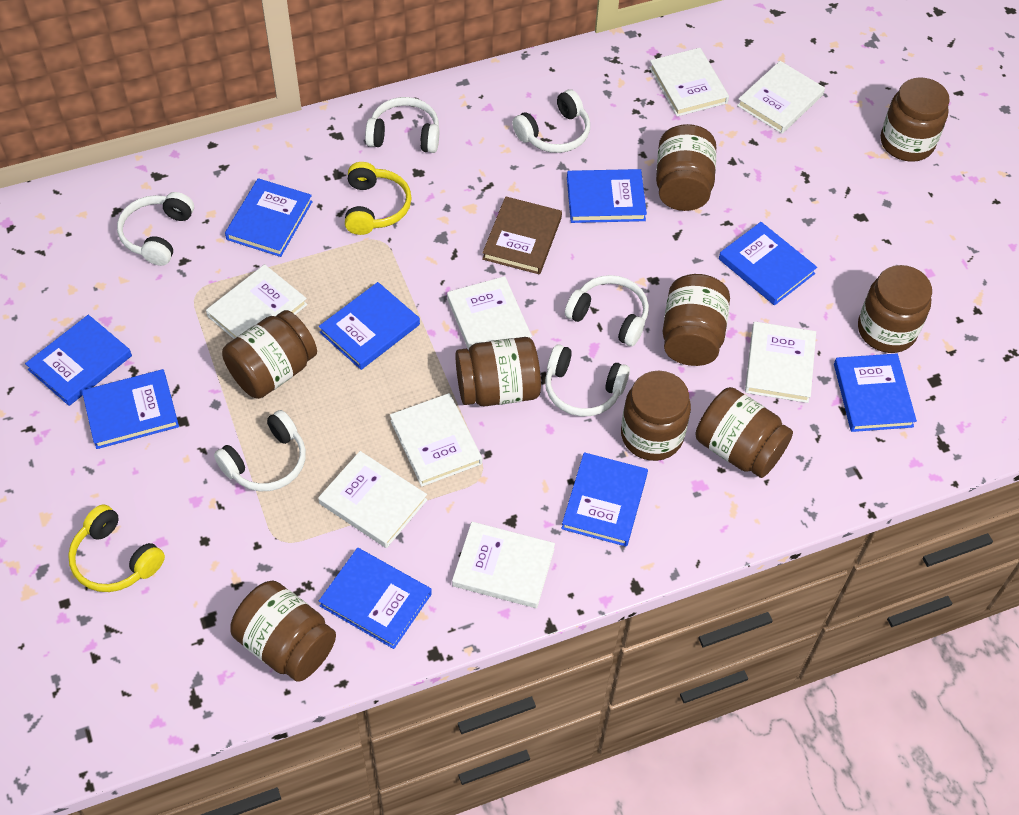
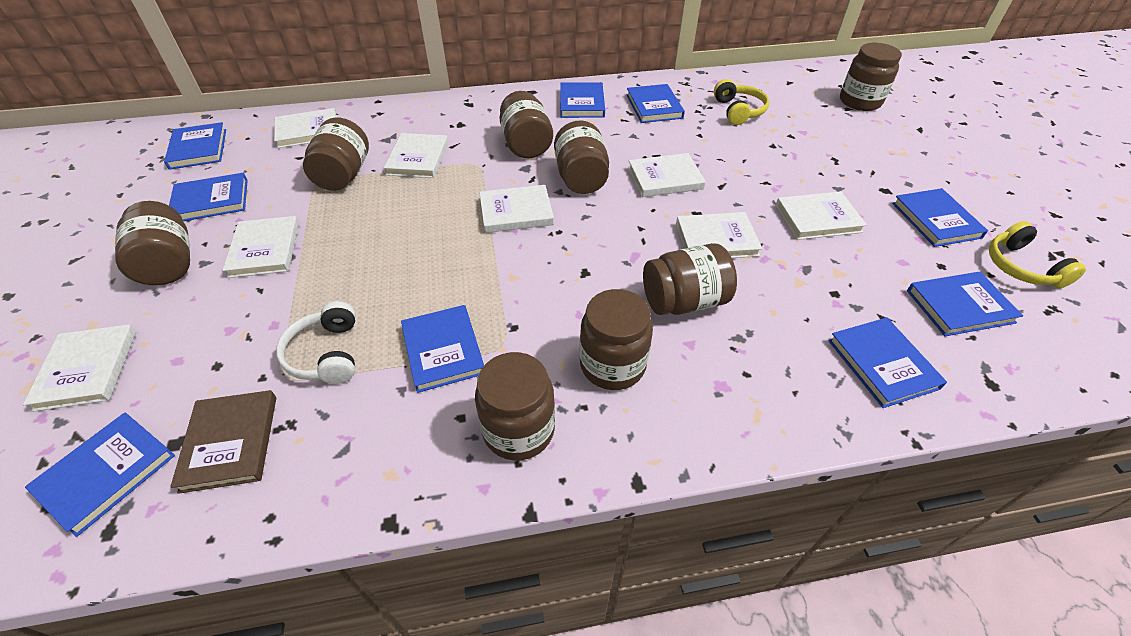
brown jar: [222,310,317,399] [230,580,336,682] [455,337,541,407] [621,371,691,461] [656,124,716,211] [663,274,730,366] [696,387,793,478] [858,265,932,353] [881,77,950,162] = 9 -> [115,201,190,285] [303,117,369,191] [475,352,555,461] [499,91,553,158] [554,120,609,194] [580,289,653,390] [643,243,737,315] [840,43,902,111] = 8
white headphones: [117,192,194,266] [214,410,306,491] [365,97,439,153] [512,89,590,153] [545,344,630,416] [565,275,649,346] = 6 -> [276,301,356,384] = 1

